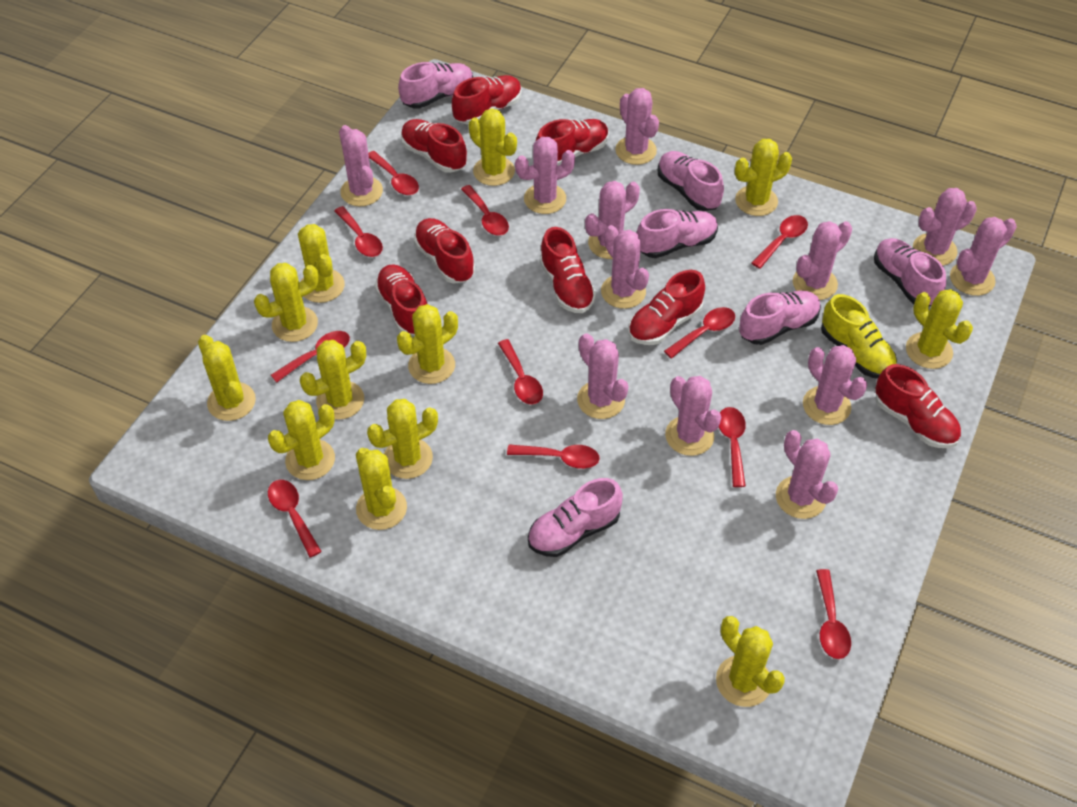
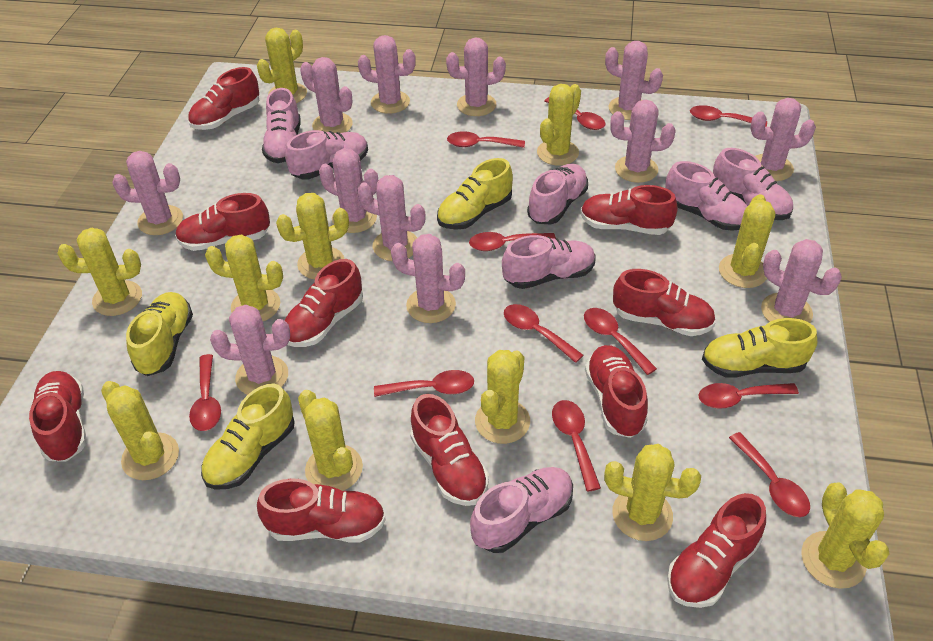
pink shoe: [398,62,473,109] [528,478,623,557] [637,209,718,258] [658,151,724,211] [739,290,821,345] [874,238,946,306] = 6 -> [262,88,301,163] [285,130,368,180] [470,467,573,553] [502,235,595,289] [527,163,588,224] [665,161,747,231] [713,148,793,220] = 7
red shoe: [375,264,427,335] [401,119,467,173] [414,218,475,284] [452,75,522,125] [536,119,609,166] [540,227,596,313] [628,270,705,345] [875,364,961,448] = 8 -> [29,371,86,462] [175,193,270,251] [188,67,260,130] [257,478,386,543] [284,259,363,347] [410,394,489,506] [581,185,678,235] [585,345,648,438] [613,269,716,336] [667,493,766,608] = 10
yellow cactus: [198,335,256,421] [254,263,319,342] [268,400,335,480] [298,224,345,303] [300,340,366,420] [356,448,407,530] [367,399,438,479] [397,304,458,384] [469,109,517,186] [716,616,785,707] [735,139,792,216] [906,289,973,369] = 12 -> [57,228,142,316] [101,381,179,480] [205,234,283,321] [257,28,307,103] [276,193,349,279] [298,390,363,491] [475,350,530,444] [537,84,581,166] [604,444,701,541] [719,194,775,288] [801,482,890,589] = 11
yellow shoe: [821,294,897,379] = 1 -> [126,292,193,376] [201,384,295,490] [437,158,513,230] [702,318,817,378] = 4

